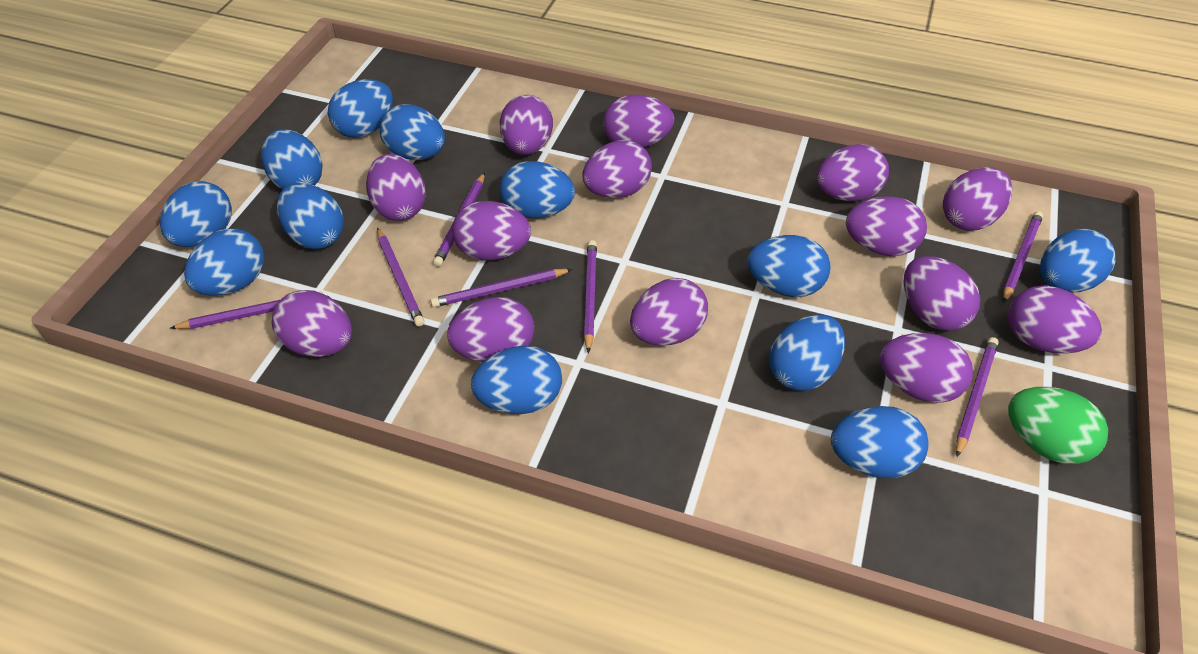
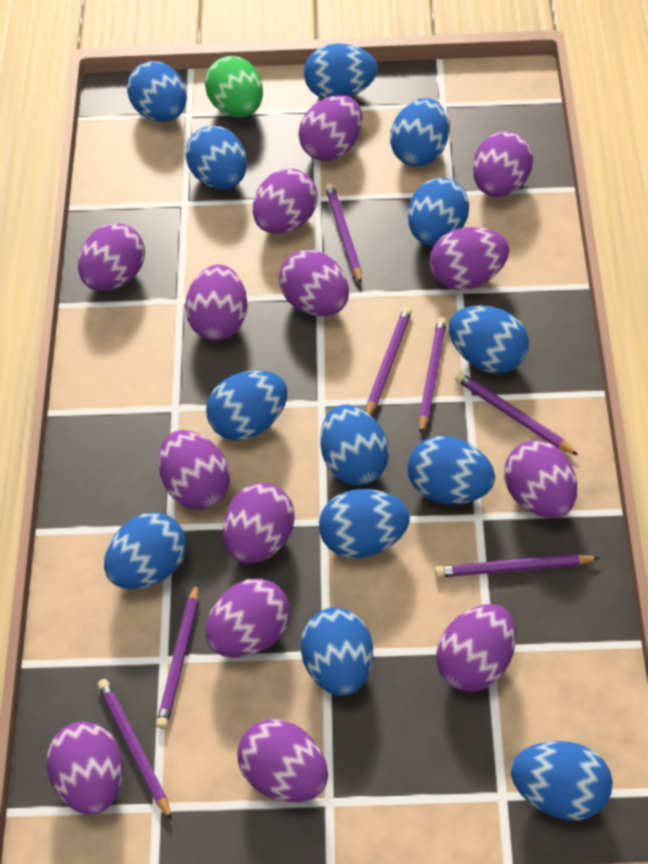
blue egg: [160,181,232,247] [184,228,264,296] [261,129,323,190] [277,183,344,249] [328,79,393,138] [380,104,445,160] [471,345,562,414] [499,161,575,219] [748,235,831,297] [769,314,845,391] [831,406,929,478] [1040,229,1116,292] = 12 -> [104,512,186,589] [127,61,187,122] [186,126,247,189] [206,370,287,441] [300,608,373,696] [304,44,378,99] [319,489,410,558] [320,404,389,486] [390,98,449,167] [408,178,469,245] [408,436,495,504] [449,305,529,373] [511,741,613,820] = 13

